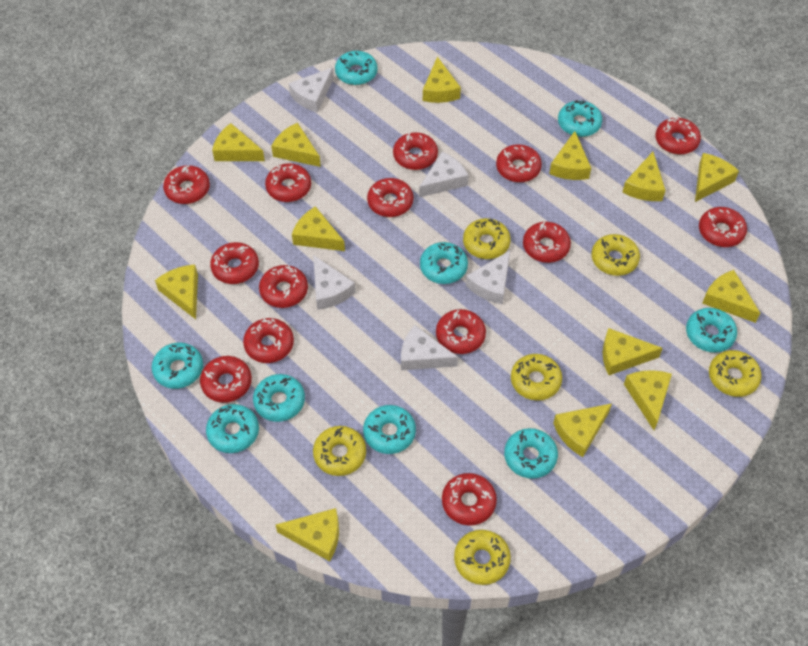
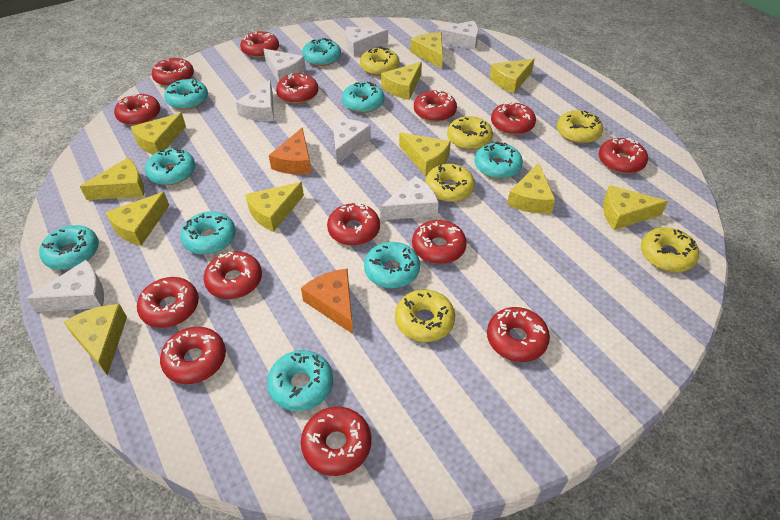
orange cheese: none = 0 -> [269,128,312,174] [301,268,353,334] = 2
white cheese: [289,68,334,113] [313,255,356,310] [401,325,458,370] [419,152,468,197] [466,251,510,304] = 5 -> [26,260,104,312] [236,80,274,121] [264,49,306,82] [333,118,371,164] [346,26,388,56] [380,176,439,220] [436,20,479,50] = 7
yellow cheese: [155,265,198,319] [212,123,265,161] [271,123,321,167] [275,508,339,561] [292,206,345,251] [423,57,461,103] [549,131,591,180] [553,404,612,457] [603,328,663,375] [623,152,666,201] [624,370,672,430] [695,153,739,202] [702,270,760,323] = 13 -> [64,304,127,376] [79,158,144,200] [105,192,169,246] [131,113,186,155] [245,182,304,232] [381,62,422,100] [399,133,451,176] [410,33,443,69] [490,59,535,94] [507,162,555,214] [603,185,668,230] = 11

